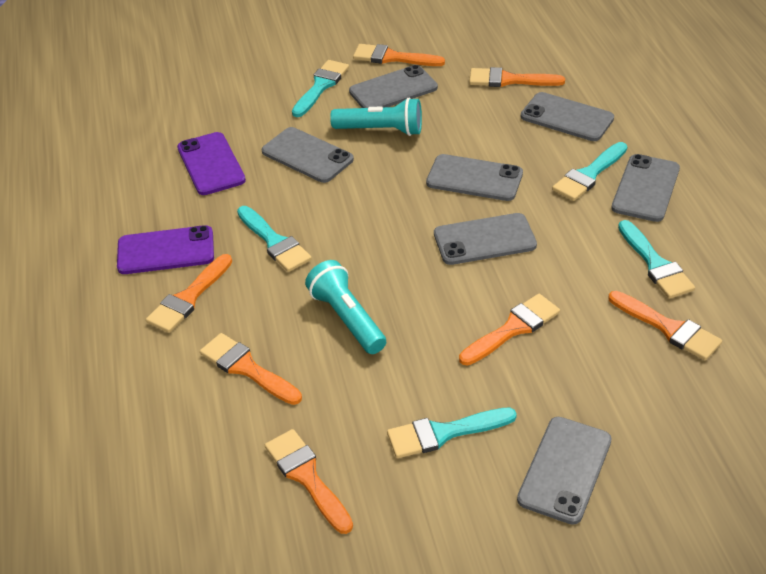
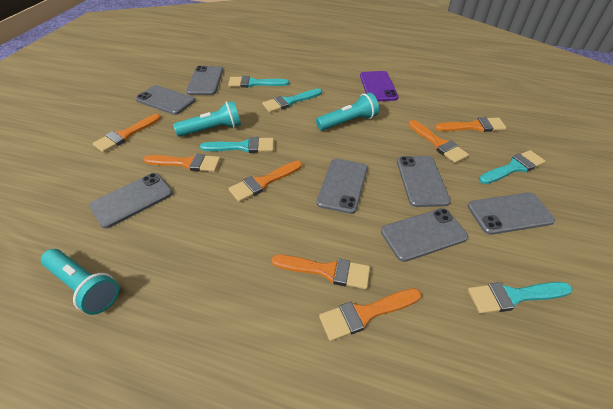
purple phone: [117,225,214,274] [177,132,246,195] = 2 -> [360,71,399,101] = 1
turquoise flashlight: [305,260,386,354] [330,98,422,136] = 2 -> [41,249,119,315] [173,101,241,137] [316,93,379,131] = 3

